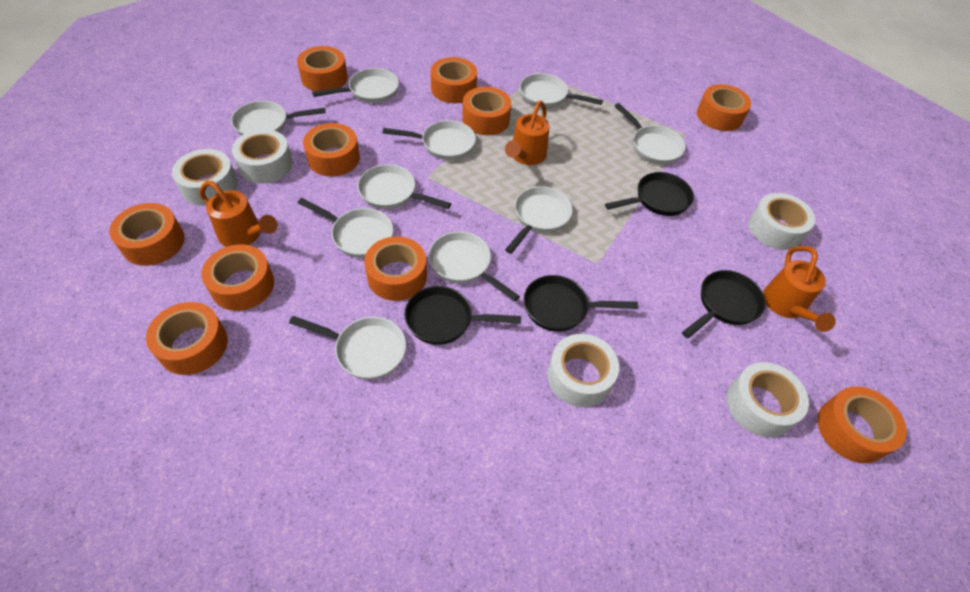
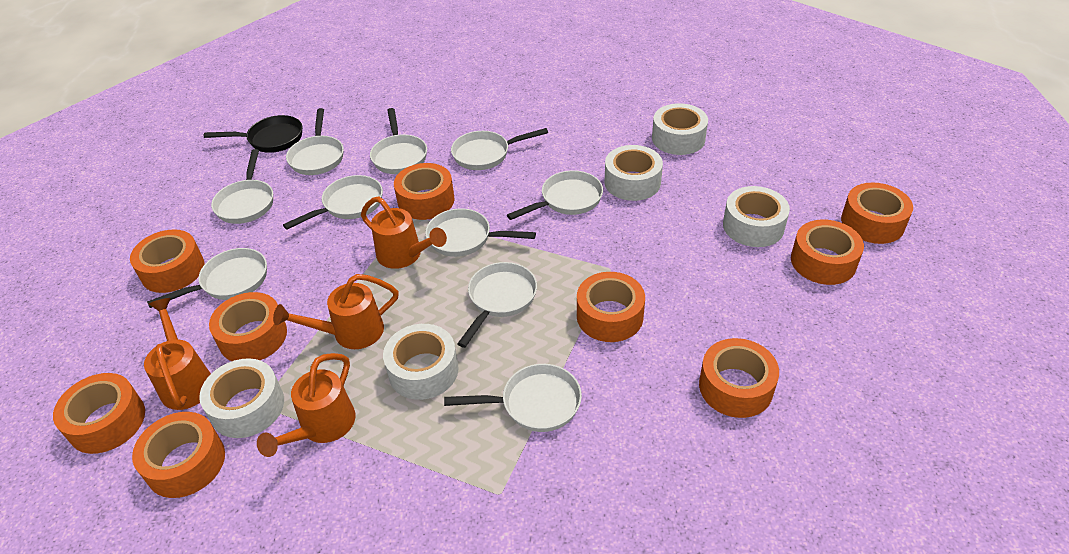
black pan: [404,286,521,345] [524,275,638,332] [605,172,694,216] [682,270,766,338] = 4 -> [204,115,302,153] = 1
orange tape: [109,203,185,266] [146,302,228,375] [201,245,274,311] [297,46,348,91] [303,123,360,176] [364,236,427,301] [431,57,477,103] [462,87,511,135] [697,84,751,131] [817,386,907,463] = 10 -> [53,373,145,454] [130,229,204,293] [132,412,225,498] [209,292,287,361] [394,163,455,220] [577,272,645,342] [699,338,779,418] [791,220,864,285] [841,182,913,244] = 9
orange watering can: [200,181,278,247] [505,101,550,165] [763,246,836,332] = 3 -> [144,298,211,410] [257,353,355,457] [273,274,399,349] [361,197,447,269] = 4

